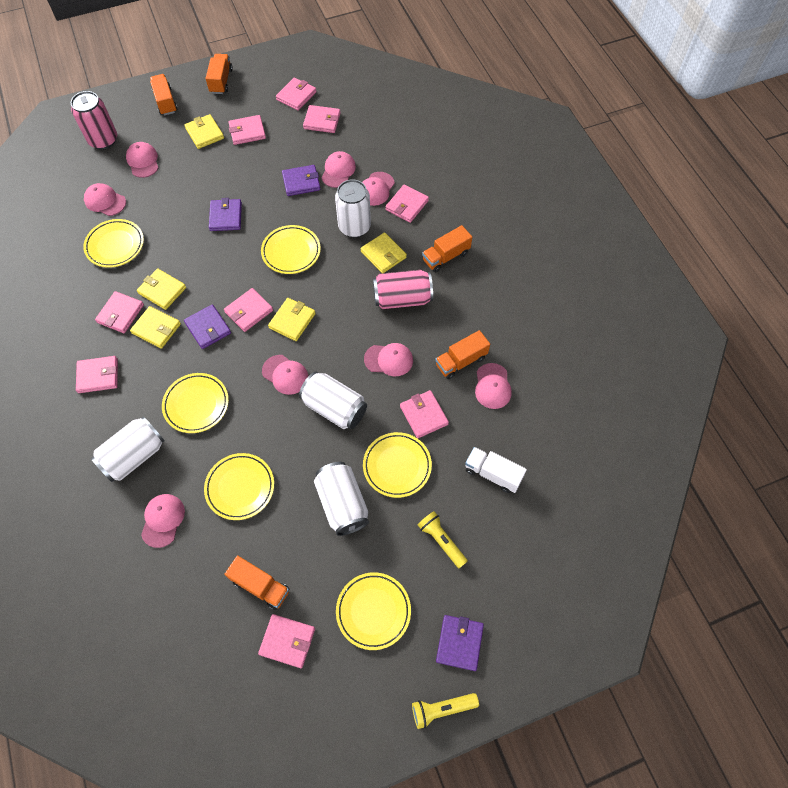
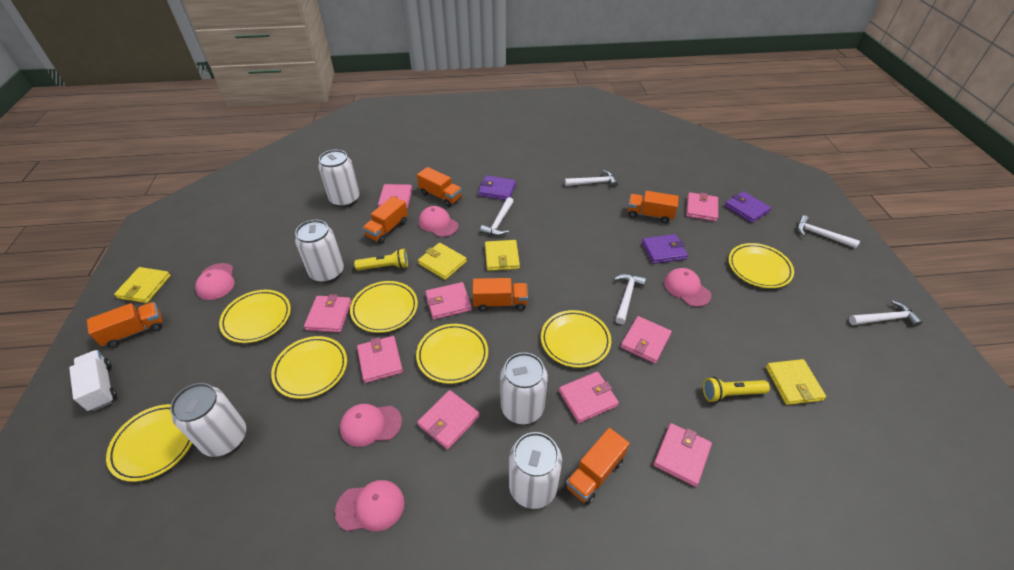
orange truck: [150,74,178,116] [206,54,233,94] [224,556,289,610] [422,225,472,272] [435,330,490,379] = 5 -> [87,302,162,348] [362,196,408,244] [417,167,462,207] [472,278,528,312] [565,428,630,505] [628,191,679,223] = 6
pink can: [71,91,117,150] [373,270,433,309] = 2 -> none = 0
pink cap: [84,183,126,216] [126,142,158,178] [141,494,185,548] [262,355,308,395] [321,151,356,188] [362,172,395,206] [364,343,413,376] [475,363,512,409] = 8 -> [195,263,235,300] [335,480,405,531] [340,404,402,447] [419,206,459,237] [664,268,711,307] = 5
purple wallet: [184,304,231,349] [209,198,242,231] [282,165,320,196] [436,615,484,671] = 4 -> [478,175,516,200] [642,234,688,264] [724,191,771,223] = 3
white can: [91,416,165,482] [299,371,367,429] [314,462,369,536] [335,179,371,238] = 4 -> [170,383,246,457] [295,220,344,283] [318,150,360,207] [500,352,548,424] [509,432,562,509] = 5
white hammer: none = 0 -> [480,197,514,236] [565,170,618,188] [614,274,646,324] [797,215,860,248] [849,300,923,327] = 5
yellow plate: [83,219,144,268] [162,373,229,433] [204,453,274,520] [261,225,321,274] [336,572,411,650] [363,432,432,498] = 6 -> [106,404,192,482] [219,290,291,343] [271,336,347,399] [350,281,418,333] [416,324,488,384] [541,310,611,368] [729,243,794,288] = 7
yellow wallet: [130,306,181,349] [137,268,186,310] [184,114,224,149] [268,298,316,341] [361,232,407,273] = 5 -> [114,267,171,303] [418,243,467,280] [485,240,520,271] [766,359,826,405] = 4

